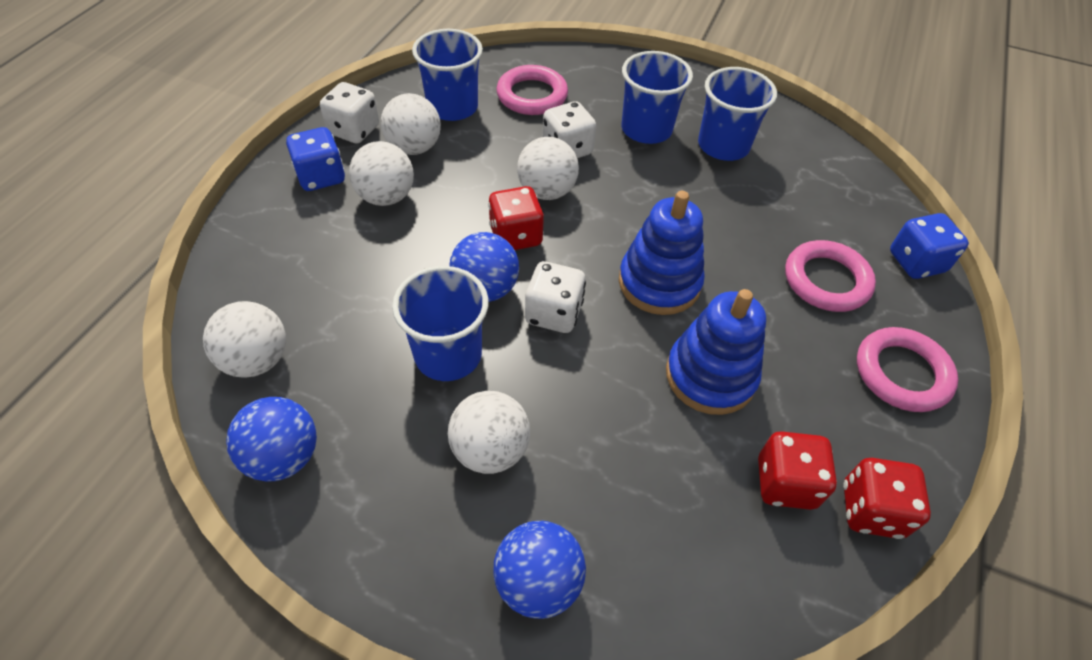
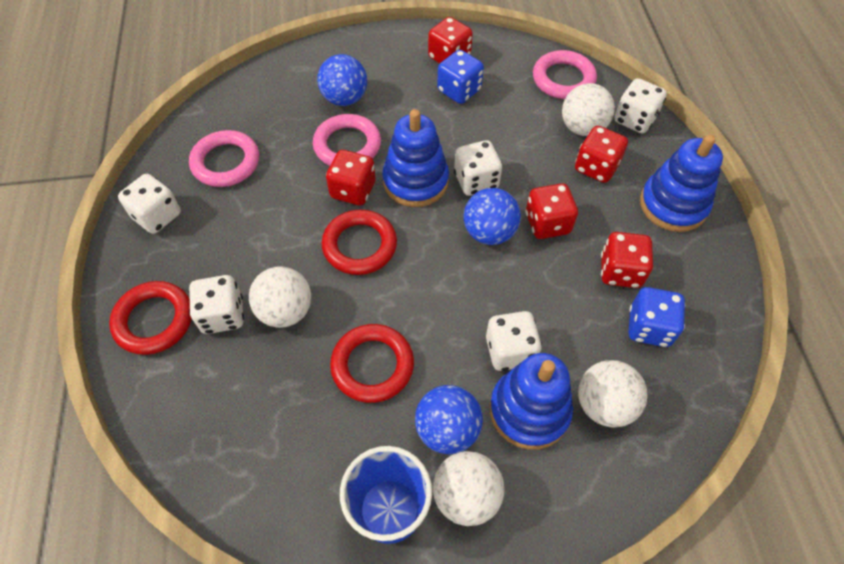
blue cup: [392,266,489,381] [412,29,483,121] [622,51,693,144] [698,67,777,161] = 4 -> [340,446,432,544] = 1
blue stacking toy: [619,191,705,315] [666,289,766,415] = 2 -> [382,109,449,207] [490,353,573,450] [640,134,723,232] = 3
red dice: [488,186,544,250] [758,431,837,510] [843,458,931,539] = 3 -> [326,150,376,206] [428,17,473,64] [526,183,578,239] [575,126,628,183] [601,232,653,288] = 5
red ring: none = 0 -> [109,281,192,355] [322,210,397,275] [330,324,414,403] = 3
white ball: [203,301,286,378] [349,141,414,206] [381,93,441,155] [448,391,530,474] [517,137,579,200] = 5 -> [249,267,311,328] [433,451,505,526] [562,83,615,136] [578,360,647,428] = 4
white dice: [320,82,379,144] [525,261,586,333] [543,101,596,158] = 3 -> [118,174,181,234] [189,275,244,334] [454,140,502,196] [486,311,542,371] [614,78,667,133] = 5

